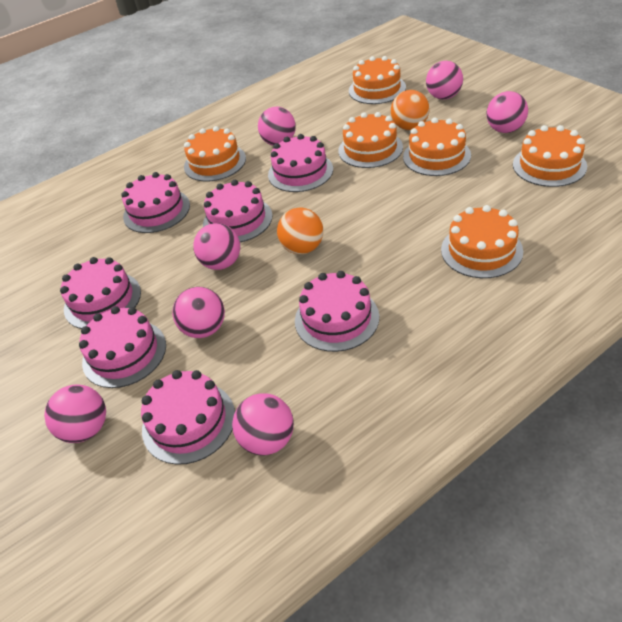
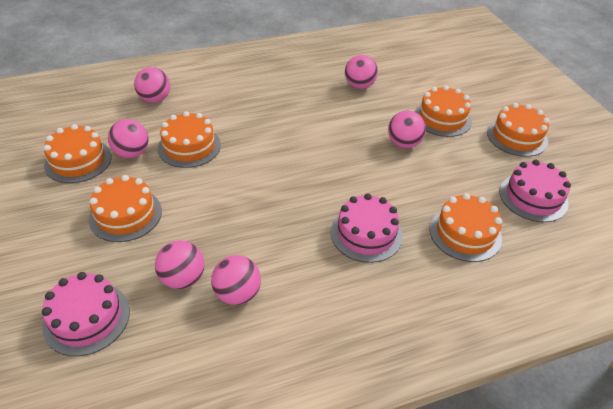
orange ball: [277,208,323,254] [391,90,429,130] = 2 -> none = 0
pink ball: [44,385,106,443] [172,287,225,338] [193,223,240,270] [232,393,294,456] [258,107,296,146] [426,61,463,100] [487,91,528,133] = 7 -> [108,119,149,158] [134,67,170,103] [155,241,204,289] [211,255,261,305] [345,55,378,89] [388,111,426,148] = 6
pink cake: [60,257,141,329] [79,306,166,388] [121,172,190,233] [141,370,235,465] [203,180,272,242] [268,134,333,192] [295,271,379,352] = 7 -> [42,272,130,356] [331,193,403,263] [500,160,571,222] = 3

